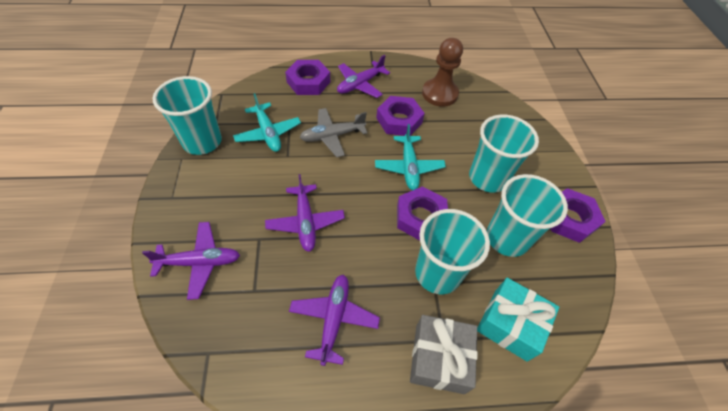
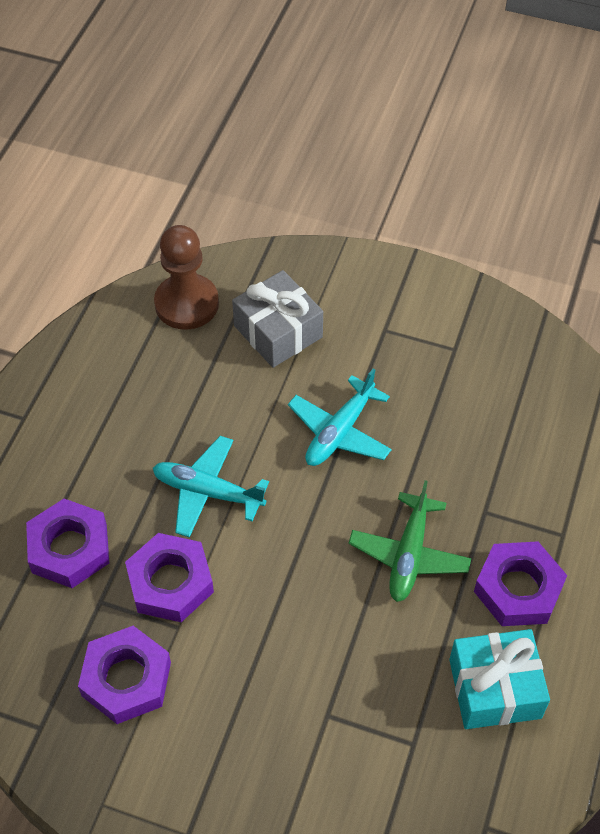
green plane: none = 0 -> [349,480,471,602] = 1
grey plane: [300,108,367,157] = 1 -> none = 0
purple plane: [142,222,240,300] [265,174,345,252] [289,275,380,366] [337,55,390,98] = 4 -> none = 0
turquoise cup: [153,76,222,155] [415,209,490,294] [469,115,539,193] [487,174,568,257] = 4 -> none = 0

